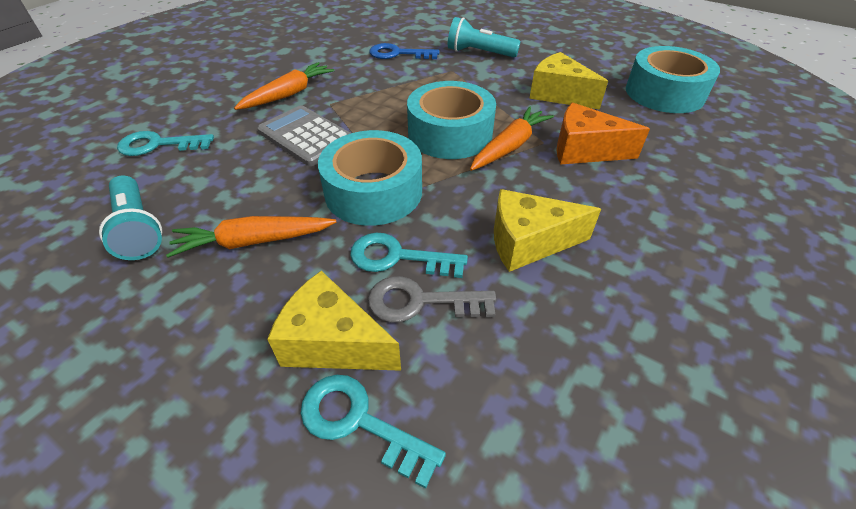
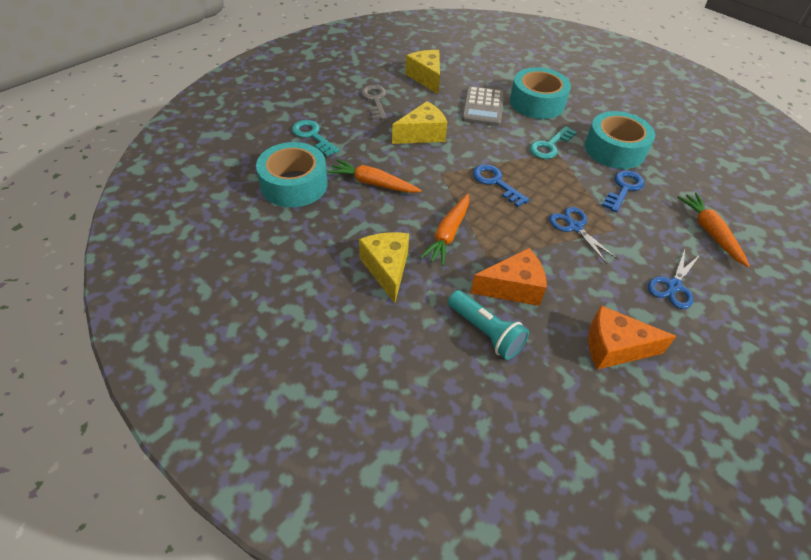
blue key: [369,43,439,59] = 1 -> [473,164,530,207] [602,170,645,212] = 2
blue scissors: none = 0 -> [549,207,618,264] [648,249,701,309] = 2
orange cheese: [556,103,650,165] = 1 -> [471,248,547,306] [588,305,677,369] = 2
turquoise flashlight: [99,175,162,260] [448,17,521,57] = 2 -> [448,290,529,360] = 1
turquoise key: [117,131,214,156] [301,375,446,489] [350,233,468,278] = 3 -> [292,120,339,156] [530,126,577,159] = 2

